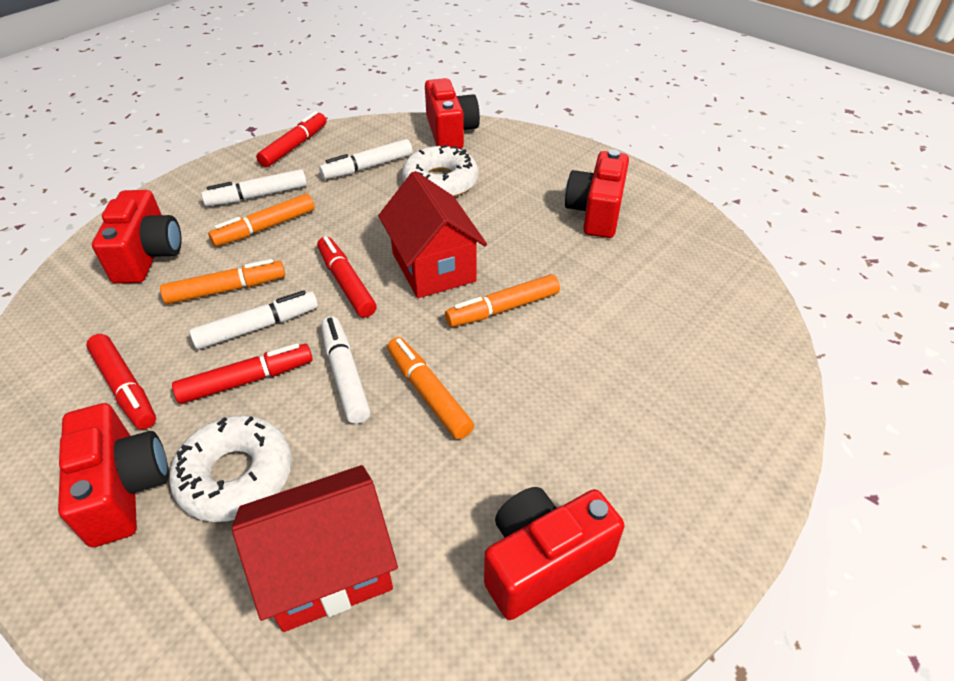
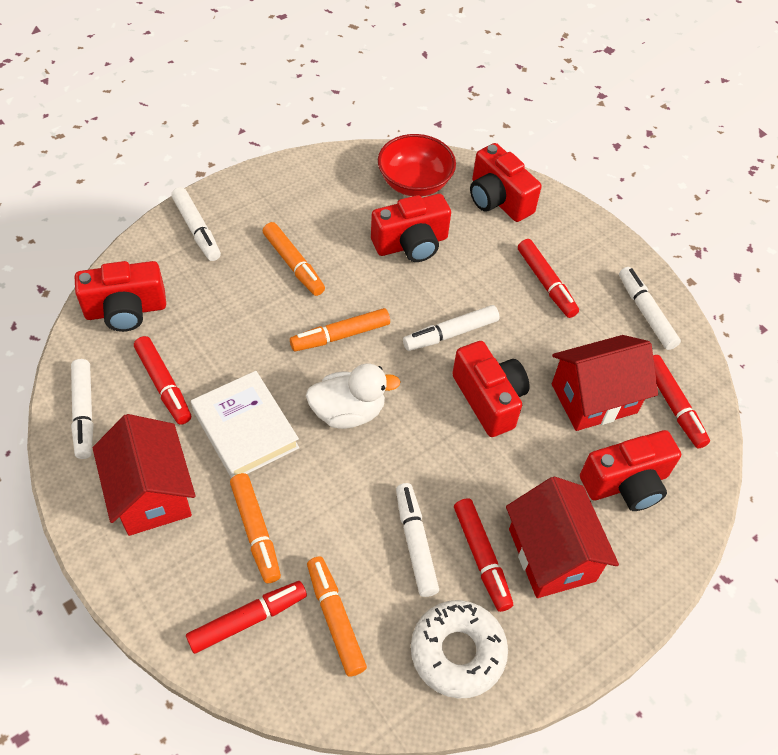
red bowl: none = 0 -> [378,134,456,197] = 1
red house: [232,465,398,632] [378,171,487,298] = 2 -> [93,414,196,536] [506,476,619,598] [552,335,658,431] = 3
red marker: [86,334,156,429] [172,343,313,404] [256,111,326,168] [317,236,377,318] = 4 -> [134,336,191,425] [186,581,307,654] [454,498,513,612] [518,239,579,318] [653,355,710,448] = 5
white book: none = 0 -> [191,371,299,478] = 1
white donut: [169,415,292,522] [402,145,478,197] = 2 -> [411,600,508,699] = 1
white duck: none = 0 -> [306,363,401,429] = 1
white marker: [189,290,318,350] [201,169,307,206] [319,139,413,179] [321,316,371,424] = 4 -> [71,359,93,459] [171,187,221,261] [396,483,439,597] [403,305,500,351] [619,267,681,350] = 5

